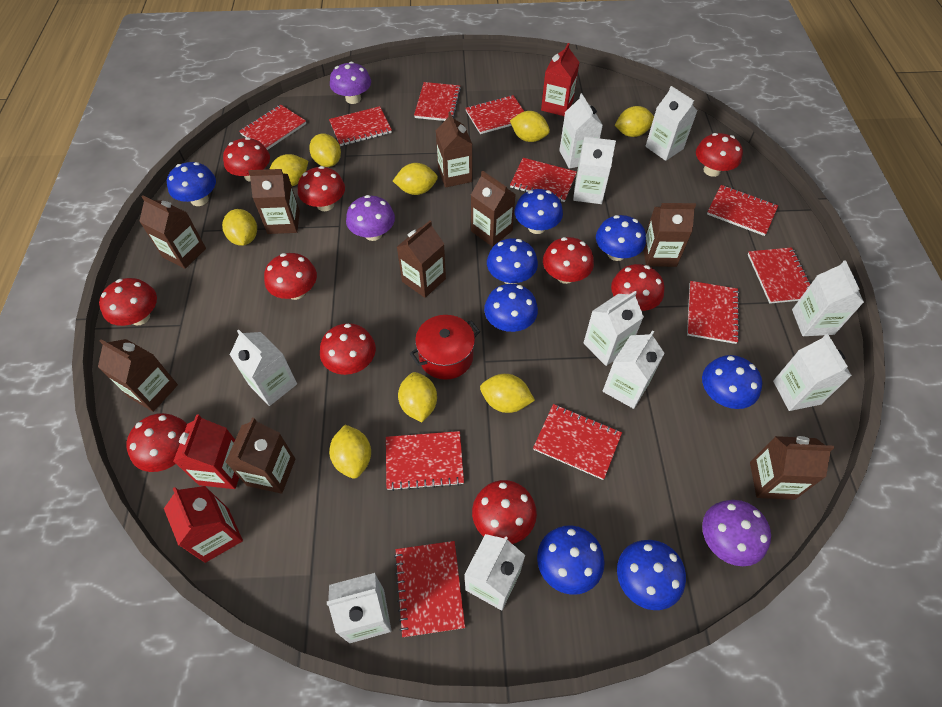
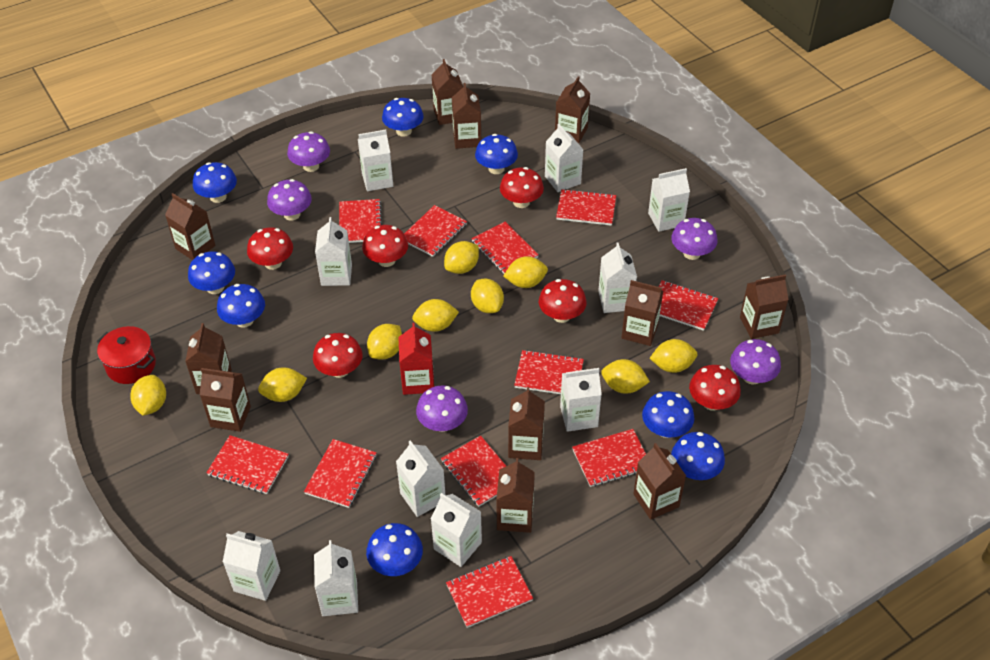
brown carton: [98,339,178,412] [139,195,206,269] [225,418,295,494] [248,169,300,234] [397,221,446,298] [436,112,472,188] [471,171,516,247] [643,203,696,267] [750,436,834,500] = 9 -> [165,193,215,260] [185,323,232,394] [200,368,251,432] [432,59,463,125] [452,83,481,149] [496,458,535,533] [508,387,545,460] [555,76,590,143] [621,280,663,346] [633,443,686,520] [740,274,789,339] = 11
purple mushroom: [330,61,371,104] [346,195,395,241] [702,500,771,566] = 3 -> [267,179,312,221] [287,131,330,172] [416,385,468,432] [671,218,717,260] [730,339,781,385] = 5
red carton: [164,486,243,563] [173,414,239,489] [541,43,580,116] = 3 -> [398,323,434,395] = 1
red mushroom: [99,278,157,326] [126,413,187,472] [223,137,270,182] [264,253,317,300] [298,166,345,211] [320,323,376,375] [472,480,537,544] [543,237,594,284] [611,264,664,311] [696,133,743,177] = 10 -> [247,227,293,270] [313,333,363,378] [362,225,408,267] [500,167,544,208] [539,279,586,323] [689,365,741,411] = 6

